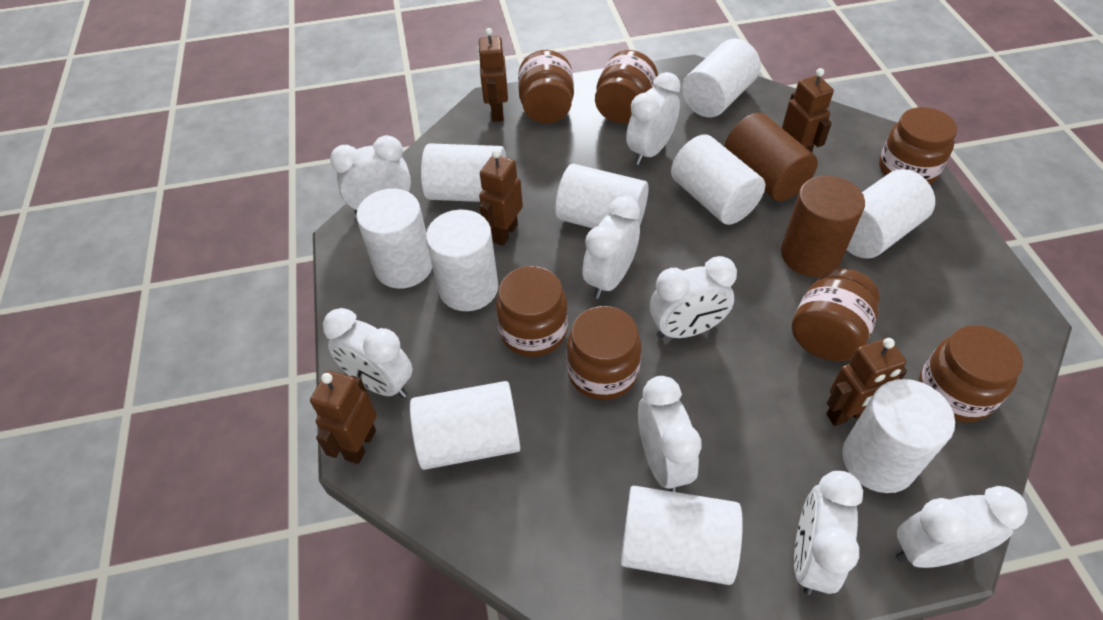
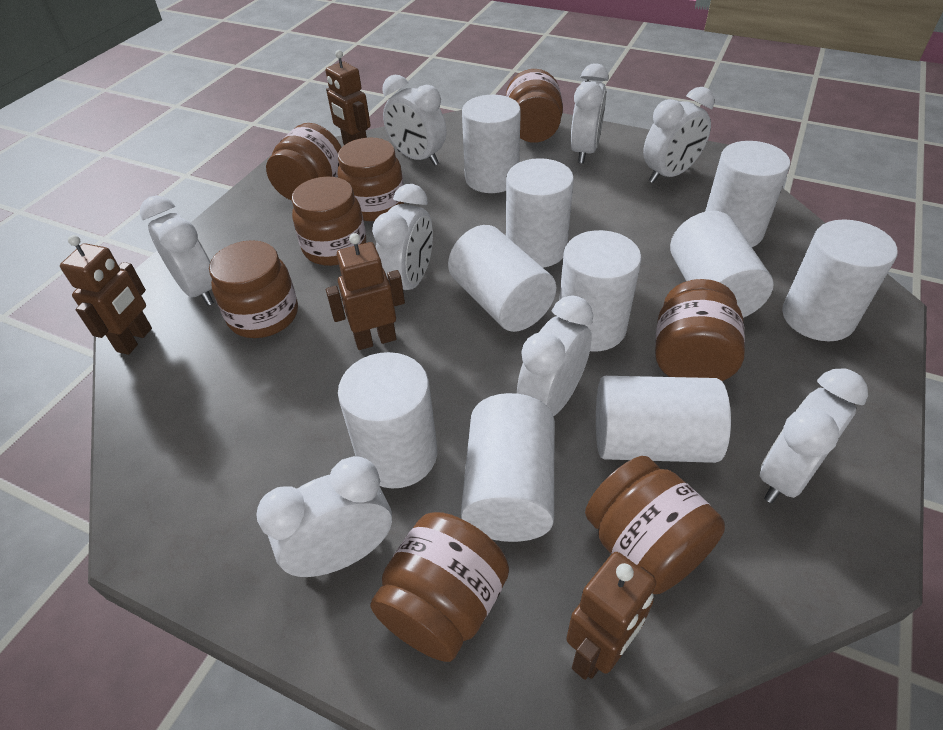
brown cylinder: [724,113,818,201] [781,176,865,277] = 2 -> none = 0
brown jar: [496,266,568,357] [518,50,574,123] [566,306,641,400] [595,50,658,123] [792,268,880,361] [879,107,957,184] [919,325,1023,422] = 7 -> [209,240,298,338] [266,123,342,201] [292,177,366,266] [337,138,404,221] [370,512,509,662] [506,69,563,143] [585,456,725,594] [655,279,745,381] = 8
brown robot: [310,371,377,464] [478,28,508,122] [479,149,523,246] [782,68,834,152] [826,338,907,426] = 5 -> [60,235,152,355] [325,50,370,145] [326,233,405,350] [566,552,656,680] = 4

